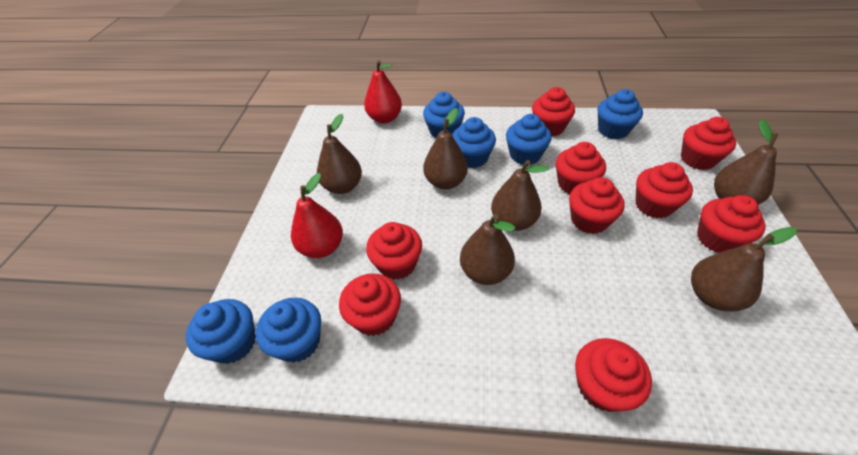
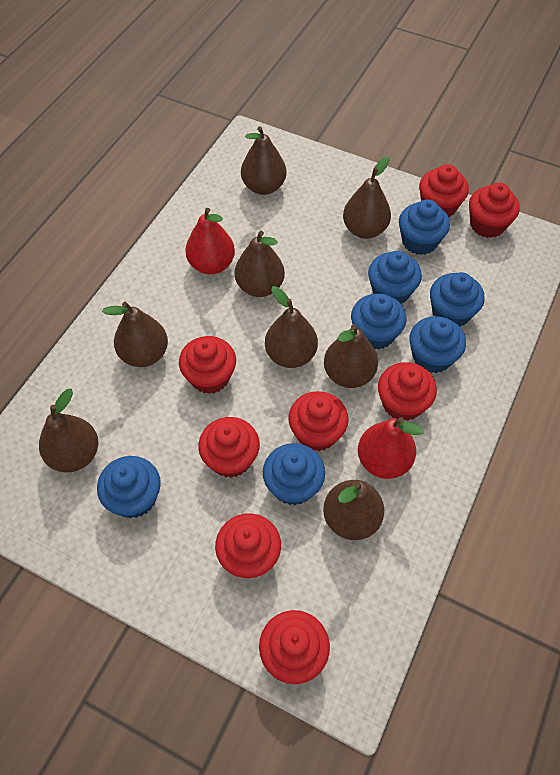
blue cupcake: [186,299,256,364] [256,297,321,363] [423,92,465,138] [452,117,496,168] [506,114,552,164] [598,89,643,139] = 6 -> [97,456,161,518] [263,443,325,505] [351,294,406,350] [368,251,422,304] [399,200,450,255] [409,316,466,373] [430,272,485,327] = 7
brown pear: [317,114,362,194] [423,108,468,189] [460,214,515,285] [491,160,549,231] [691,227,797,312] [714,119,778,205] = 6 -> [39,389,98,473] [102,302,168,367] [235,231,285,297] [241,126,287,195] [265,286,318,368] [323,480,384,540] [324,324,378,388] [343,156,391,239] = 8
red cupcake: [339,273,401,336] [366,222,422,280] [532,87,575,136] [556,142,606,194] [569,177,625,234] [575,338,652,412] [636,162,693,218] [681,117,736,170] [697,195,766,253] = 9 -> [179,336,236,394] [198,417,260,478] [215,513,281,578] [259,610,330,684] [288,391,349,451] [378,362,437,421] [419,164,469,217] [469,183,520,238] = 8

